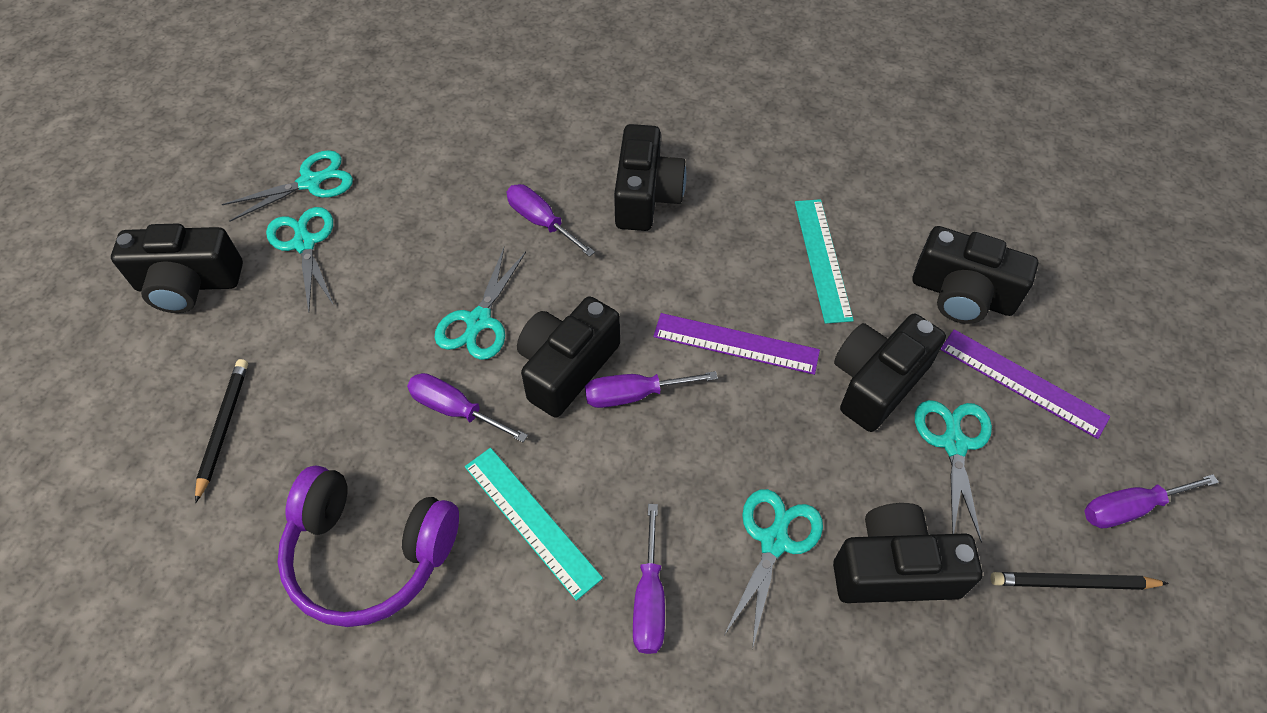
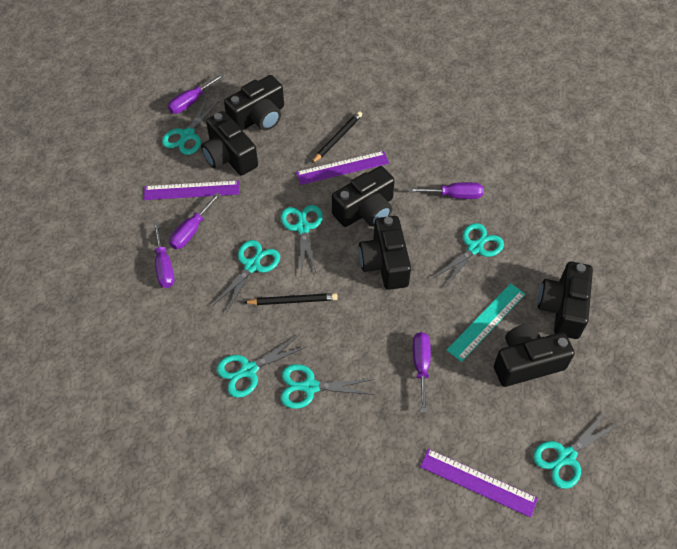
purple headphones: [277,466,459,627] = 1 -> none = 0
purple ruler: [653,313,820,375] [940,329,1110,439] = 2 -> [144,181,239,200] [296,151,389,185] [420,449,538,518] = 3
turquoise ruler: [465,448,603,601] [795,199,854,324] = 2 -> [447,283,525,362] = 1
turquoise scissors: [222,150,353,221] [266,207,334,312] [434,248,526,360] [724,489,823,649] [915,400,992,543] = 5 -> [162,97,219,155] [212,240,280,313] [216,334,308,398] [280,364,375,409] [281,205,323,274] [433,223,504,288] [533,413,619,489] = 7

